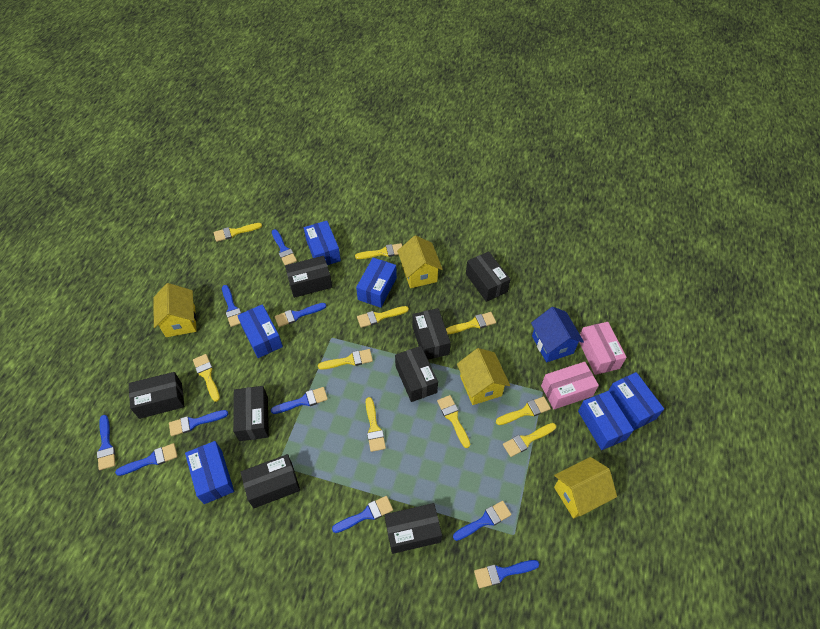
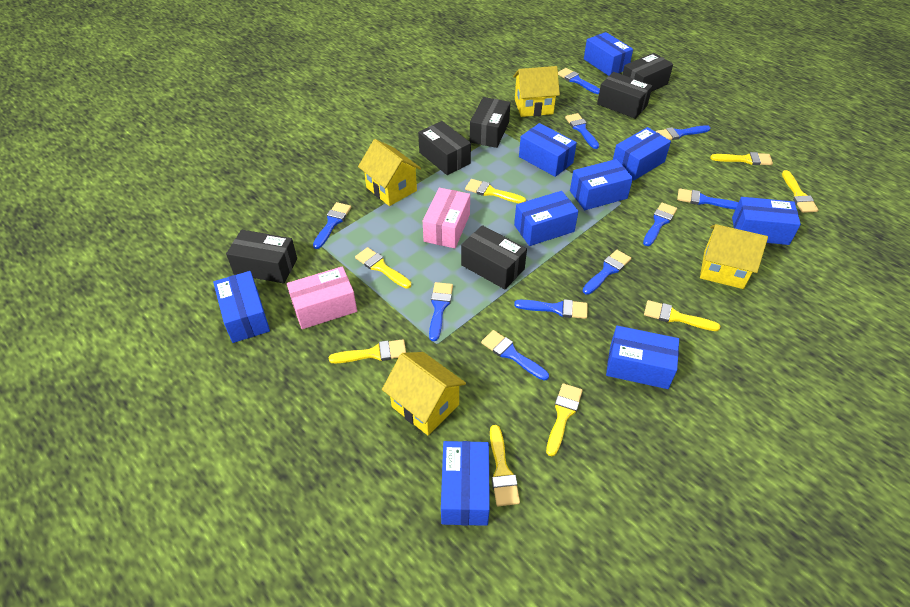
black box: [129,372,184,419] [233,386,269,441] [240,454,300,508] [285,256,332,298] [385,503,442,554] [395,346,438,402] [412,308,451,360] [466,251,511,302] = 8 -> [226,230,297,283] [418,121,471,175] [461,225,527,289] [470,97,511,148] [597,72,653,119] [622,53,673,92] = 6
blue box: [185,441,234,504] [237,304,283,358] [304,221,341,265] [356,258,397,308] [578,391,634,450] [608,372,664,430] = 6 -> [213,271,270,343] [441,441,490,526] [514,191,578,246] [519,123,577,177] [570,159,633,210] [584,32,633,76] [606,326,679,389] [613,127,671,180] [732,197,801,245] = 9
blue house: [531,307,584,362] = 1 -> none = 0
yellow brush: [193,354,220,402] [214,223,262,242] [318,349,373,370] [355,243,402,259] [357,306,409,328] [366,397,386,452] [437,395,470,448] [446,312,496,334] [496,396,551,425] [503,423,556,457] = 10 -> [329,339,406,363] [355,247,411,289] [465,179,526,203] [490,425,520,506] [546,383,583,456] [644,300,720,331] [710,152,773,165] [782,170,819,213] = 8

